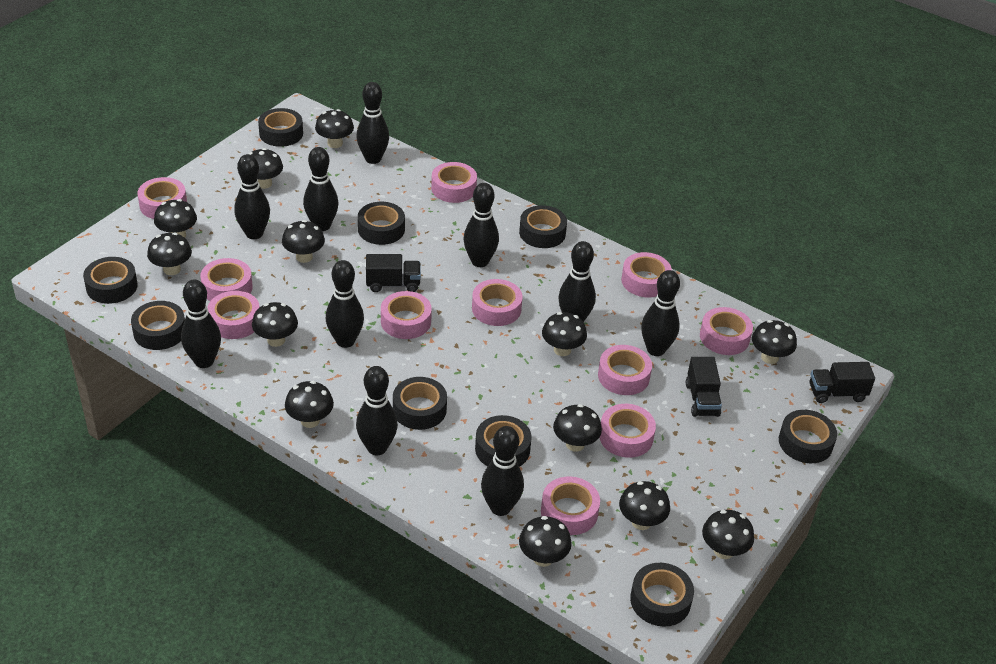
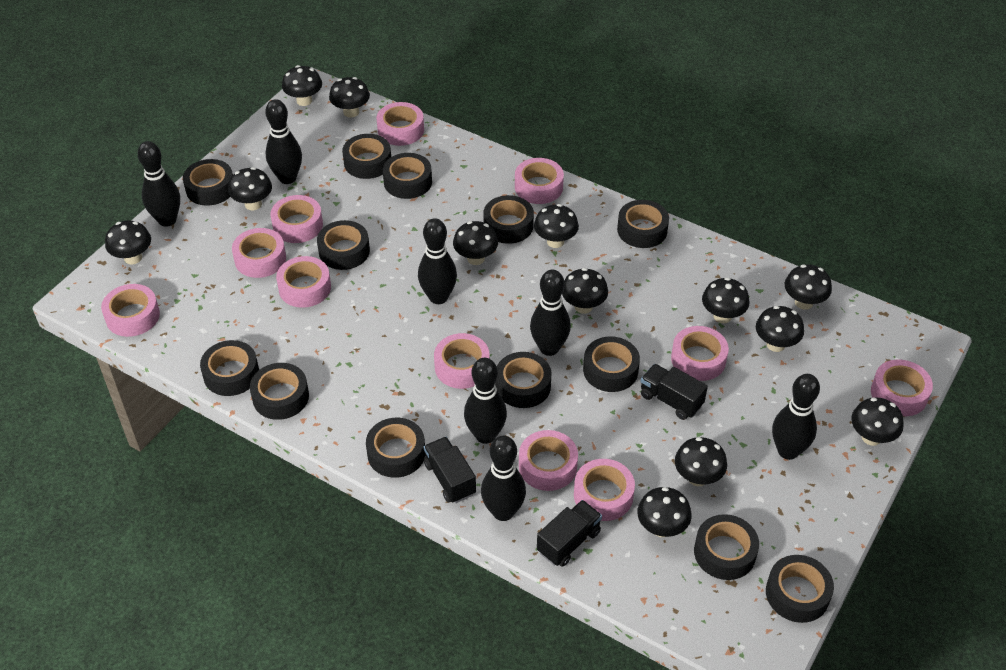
black bowling pin: [181,280,221,368] [234,154,270,239] [303,147,339,231] [326,260,364,348] [356,82,389,164] [356,366,398,455] [463,183,499,267] [481,426,524,516] [558,241,596,322] [641,270,680,356] = 10 -> [138,141,180,227] [265,99,302,184] [418,218,457,304] [464,358,507,444] [481,436,526,521] [530,270,571,356] [772,374,820,460] = 7
black tape: [83,257,138,304] [131,301,185,350] [258,108,303,147] [358,202,405,245] [393,377,447,430] [475,415,532,467] [519,205,567,248] [630,563,694,627] [779,410,837,463] = 9 -> [183,159,233,206] [200,340,259,396] [250,363,309,420] [317,220,370,270] [342,134,391,179] [366,418,425,478] [383,153,432,199] [483,195,534,244] [495,352,552,408] [583,336,640,392] [617,200,669,248] [694,514,759,580] [766,555,834,623] = 13

